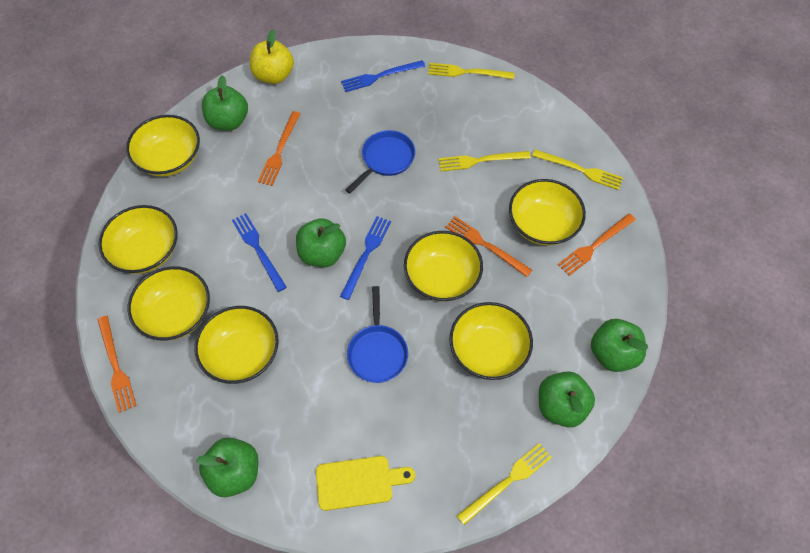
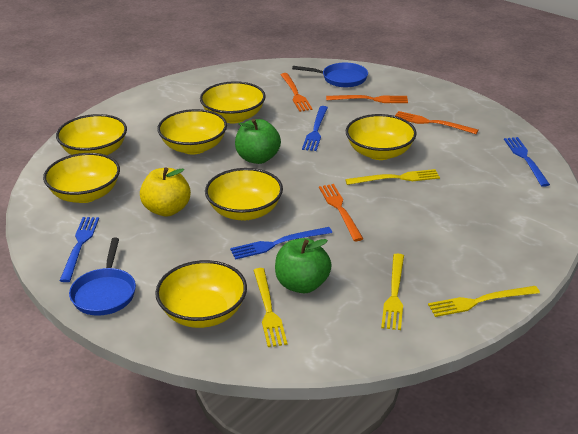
blue fork: [232,213,287,292] [340,216,391,300] [341,60,425,92] = 3 -> [60,217,99,282] [230,227,332,260] [302,106,328,151] [504,137,550,187] = 4
green apple: [196,437,258,497] [202,75,248,131] [296,218,346,267] [539,371,595,427] [591,319,648,372] = 5 -> [235,119,281,164] [275,238,332,293] = 2
yellow cutting board: [316,456,415,511] = 1 -> none = 0

